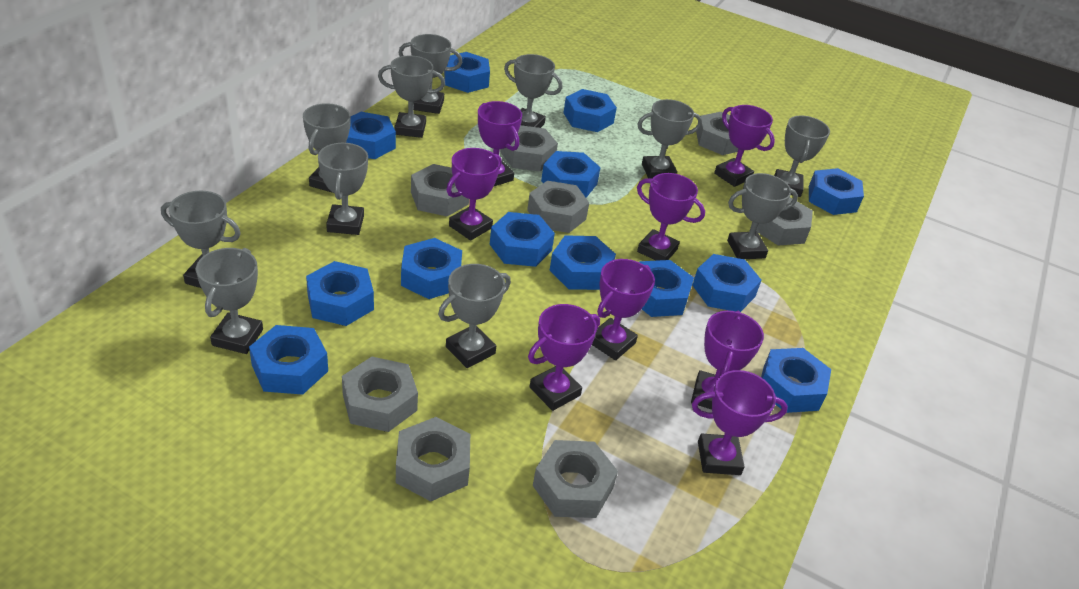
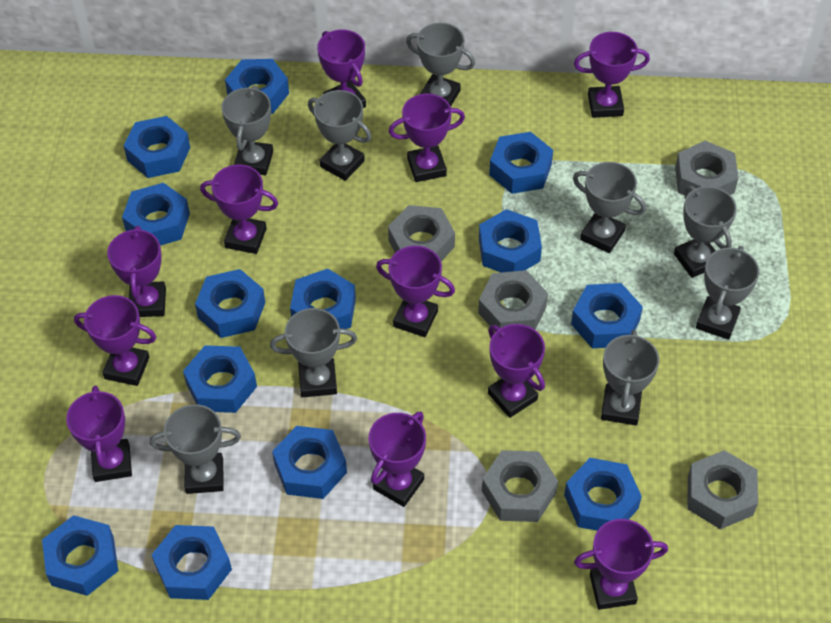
grey nut: [342,356,418,432] [396,417,470,501] [411,164,469,216] [501,125,558,172] [527,181,589,233] [533,440,618,518] [696,112,738,155] [756,197,813,246] = 8 -> [388,205,455,261] [478,270,548,332] [482,450,558,522] [675,141,739,195] [687,450,758,529] = 5
grey trophy: [161,191,241,288] [196,248,263,354] [303,103,351,193] [318,143,368,235] [378,55,445,138] [399,34,462,114] [438,264,511,368] [504,54,562,128] [637,99,702,179] [727,173,798,259] [774,115,830,197] = 11 -> [150,404,241,494] [221,86,273,175] [270,308,357,398] [308,90,371,181] [406,23,475,106] [573,162,646,253] [601,330,659,425] [674,186,737,278] [696,246,759,340] = 9
purple trophy: [446,148,502,241] [478,101,522,186] [528,304,600,411] [592,259,655,360] [637,173,705,261] [691,311,764,409] [692,370,788,475] [714,105,775,187] = 8 -> [66,385,132,482] [74,295,156,386] [107,226,166,317] [200,165,278,254] [317,30,366,108] [369,412,426,507] [376,246,455,337] [389,94,465,182] [488,324,545,418] [574,32,650,118] [574,519,668,610] = 11

